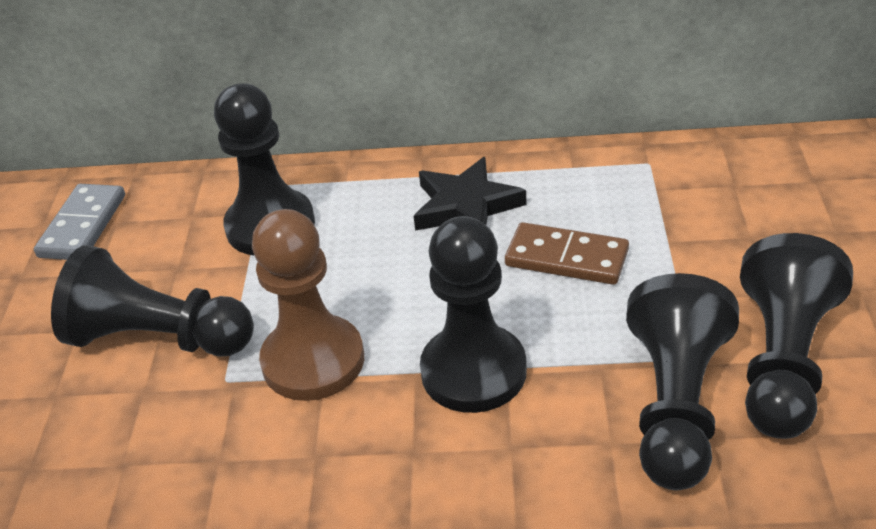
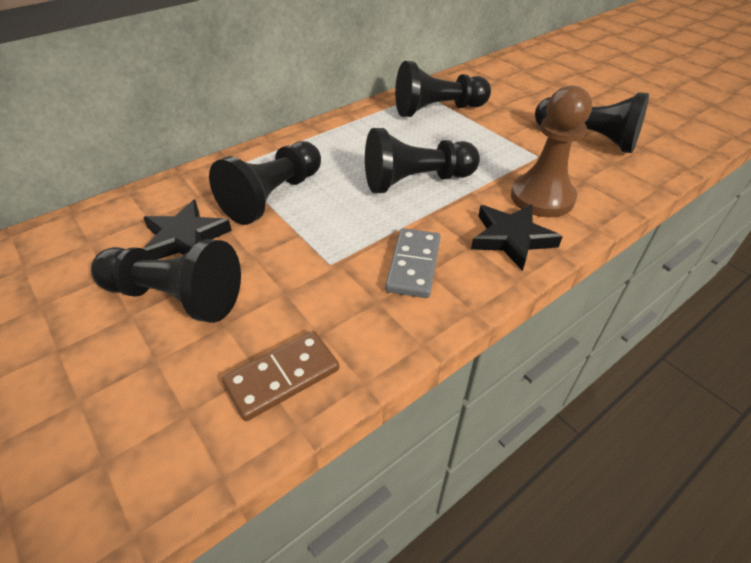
black star: [414,157,527,231] = 1 -> [143,200,232,260] [471,204,563,271] = 2

